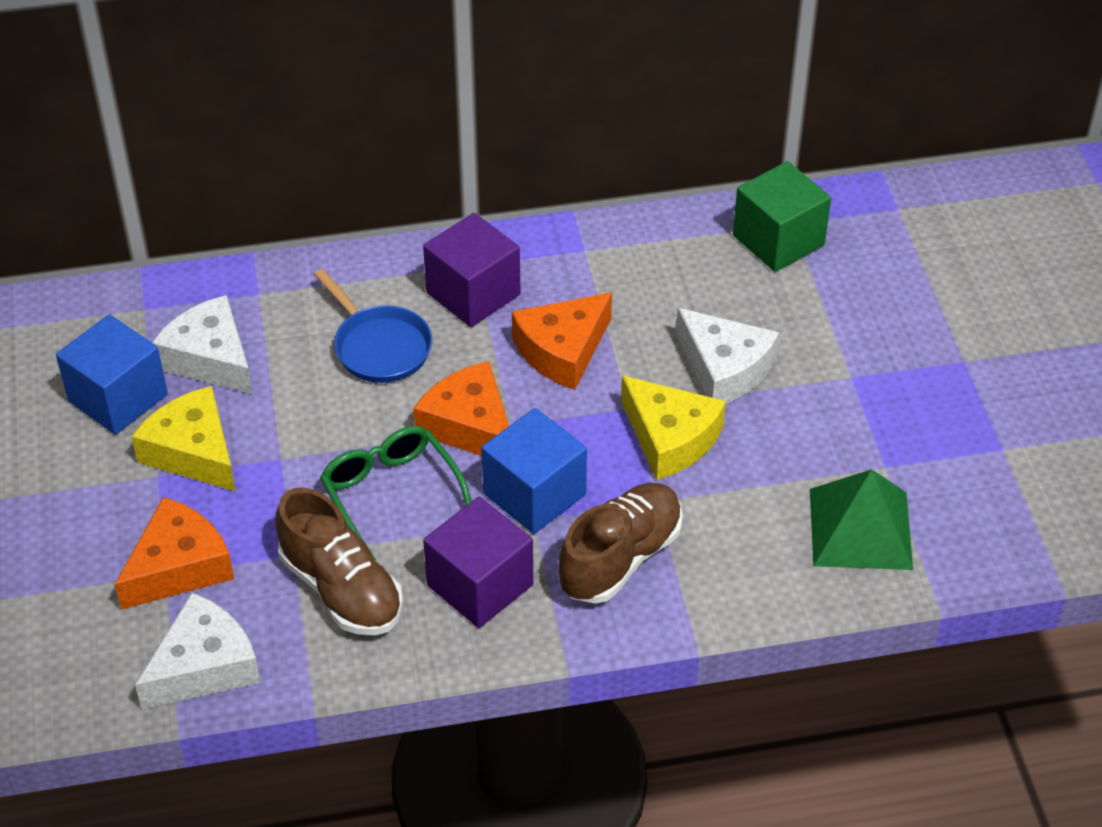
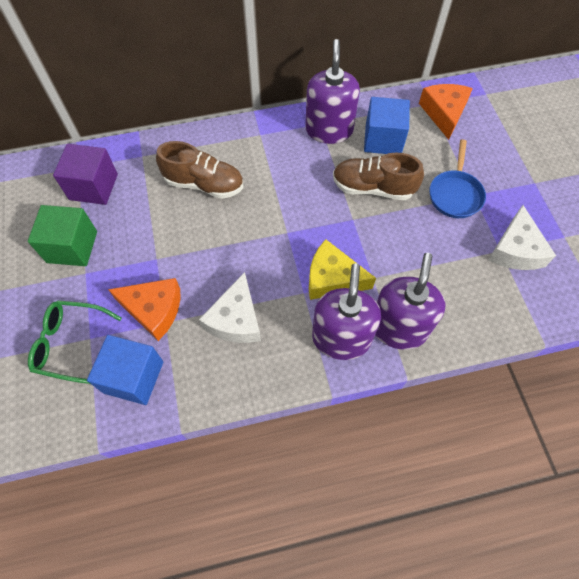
green pyramid: [810,469,913,570] = 1 -> none = 0
orange cheese: [115,497,234,610] [413,361,509,456] [512,292,612,390] = 3 -> [108,278,180,341] [419,84,473,140] = 2
purple cube: [423,213,521,327] [423,497,533,628] = 2 -> [53,144,118,205] = 1
purple soap dispenser: none = 0 -> [305,39,360,144] [312,263,381,360] [375,253,445,349] = 3
white cheese: [135,593,260,709] [152,295,253,394] [676,308,779,403] = 3 -> [199,272,261,343] [488,205,556,270] = 2
yellow cheese: [131,386,236,492] [621,376,726,480] = 2 -> [309,239,376,300] = 1

